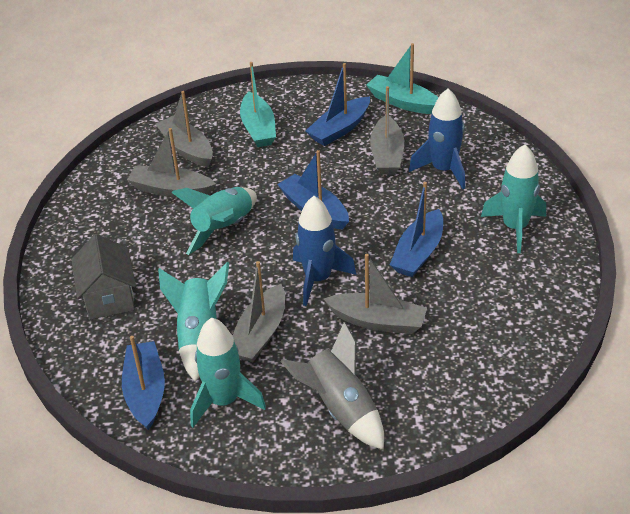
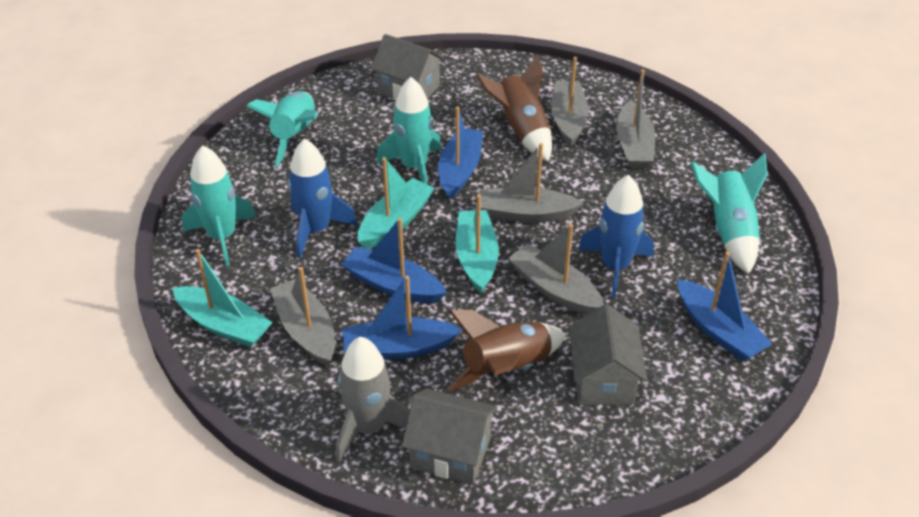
brown rocket: none = 0 -> [446,310,566,392] [476,55,552,162] = 2
grey house: [71,234,136,320] = 1 -> [371,34,445,100] [402,388,498,485] [569,304,647,405] = 3
turquoise boat: [240,62,276,147] [366,43,438,114] = 2 -> [172,249,273,348] [358,157,435,249] [455,194,499,293] = 3

